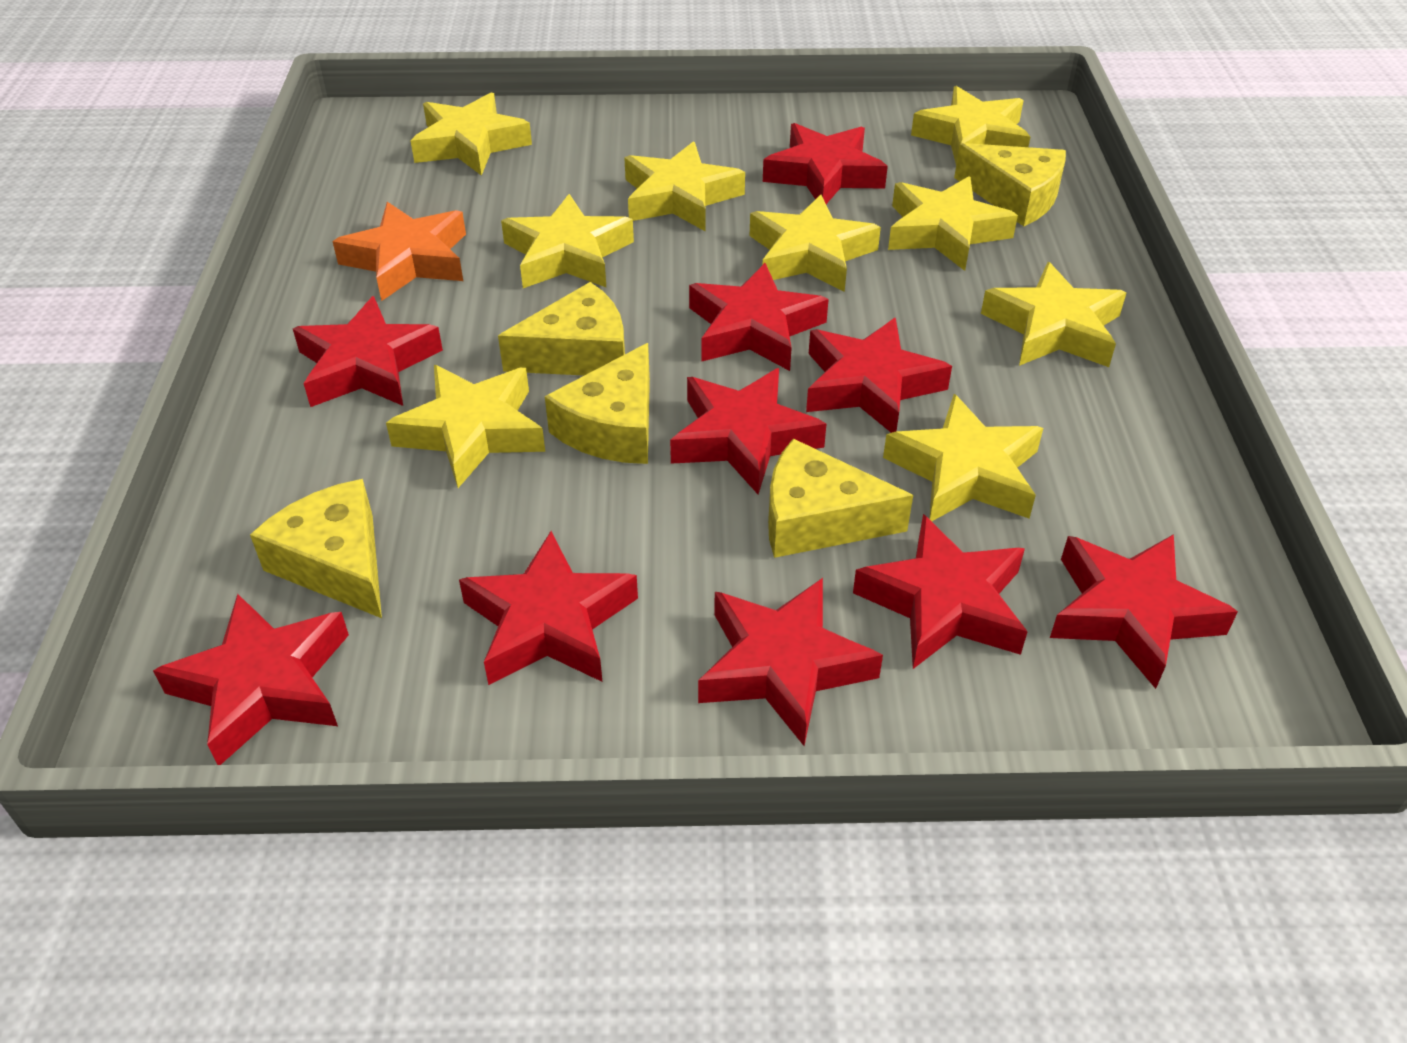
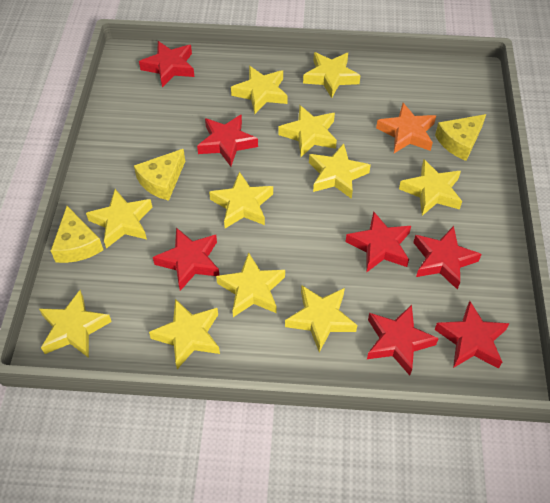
red star: [153,594,349,765] [293,296,443,407] [459,531,638,685] [670,368,826,494] [689,263,829,371] [698,578,883,746] [763,123,888,204] [806,318,952,433] [853,514,1028,669] [1050,534,1238,689] = 10 -> [139,41,195,87] [153,228,219,291] [197,114,258,166] [345,211,411,273] [367,305,439,375] [413,226,482,290] [434,301,510,369] = 7
yellow cheese: [250,479,382,618] [498,282,625,376] [545,343,650,464] [768,439,913,558] [954,143,1066,226] = 5 -> [51,206,103,263] [134,149,185,201] [435,114,486,161] = 3
yellow star: [386,365,545,488] [411,93,532,176] [501,194,634,288] [624,142,745,231] [750,194,881,292] [883,394,1043,521] [888,176,1018,271] [911,86,1030,164] [981,262,1126,367] = 9 -> [39,290,112,358] [86,189,152,248] [149,299,220,369] [209,171,273,228] [216,252,285,317] [231,66,288,114] [278,105,337,157] [285,285,357,352] [303,52,361,98] [309,143,371,199] [399,159,462,216] = 11

